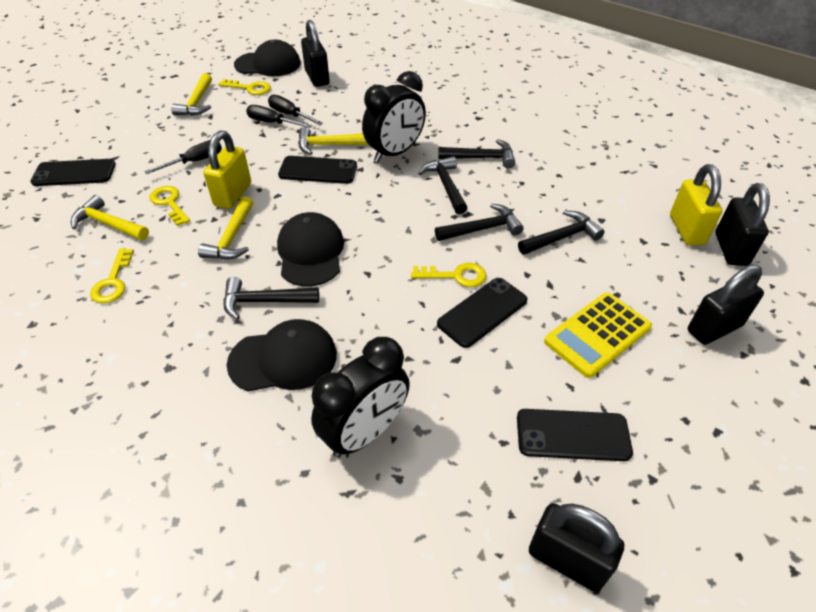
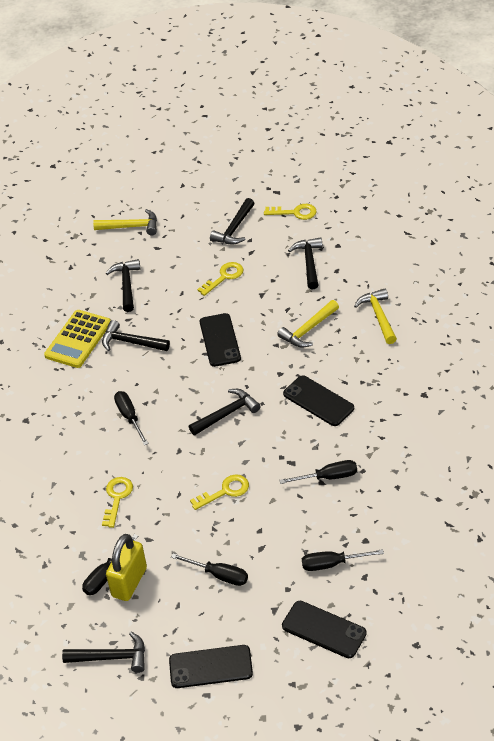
black cap: [227,319,337,392] [234,40,301,76] [277,212,344,287] = 3 -> none = 0
black clock: [311,337,410,458] [362,71,426,162] = 2 -> none = 0
black hammer: [224,277,319,320] [418,156,467,214] [435,204,524,241] [438,139,515,168] [518,211,604,255] = 5 -> [62,632,145,673] [102,320,170,351] [106,259,140,312] [189,389,261,435] [210,198,255,244] [288,237,323,290] = 6
black padlock: [301,20,330,87] [529,503,624,592] [688,265,764,345] [715,183,770,266] = 4 -> none = 0
black screwdriver: [144,140,222,174] [246,105,312,128] [268,95,323,125] = 3 -> [82,534,138,595] [114,391,149,445] [171,553,248,586] [280,460,357,484] [302,549,384,571] = 5
yellow hammer: [71,195,149,240] [171,73,212,116] [198,196,253,260] [298,127,368,155] = 4 -> [93,209,157,235] [277,300,339,348] [354,289,397,344] = 3
yellow padlock: [203,131,251,209] [670,164,722,245] = 2 -> [106,534,147,601] = 1

